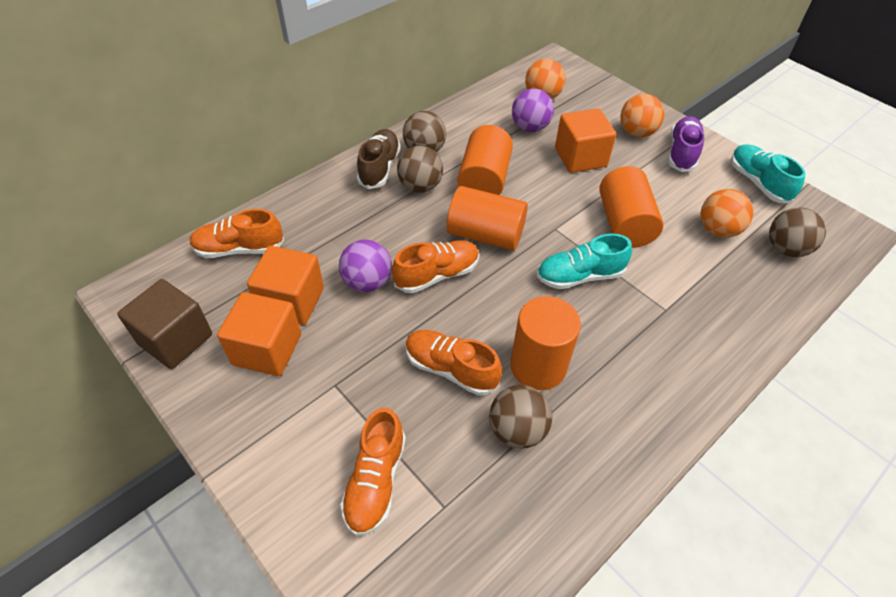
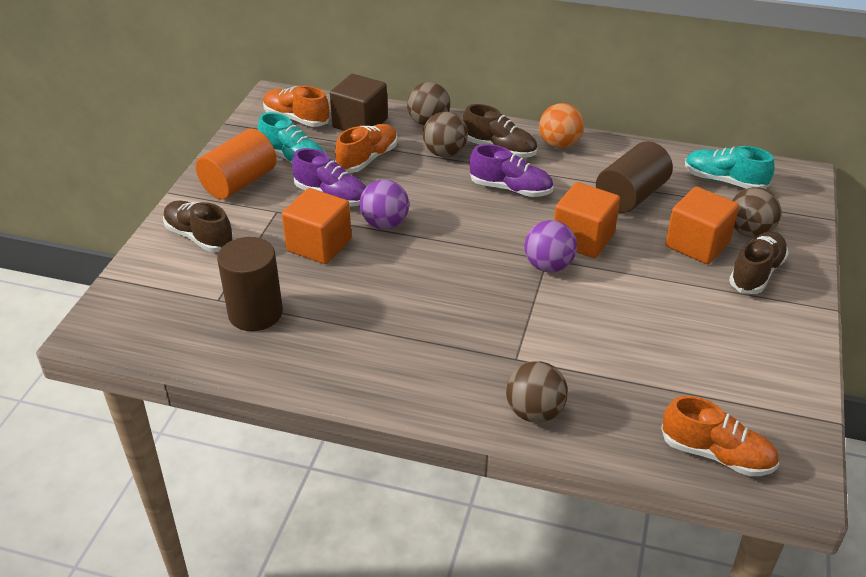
brown cylinder: none = 0 -> [217,237,283,331] [596,141,673,213] = 2
brown shoe: [357,129,401,189] = 1 -> [163,201,234,252] [463,104,538,158] [729,231,789,294] = 3
orange ball: [525,59,566,99] [620,94,664,137] [700,189,753,238] = 3 -> [539,103,584,148] = 1
orange cylinder: [447,186,528,250] [457,125,513,195] [510,296,581,390] [599,166,664,248] = 4 -> [196,128,277,200] = 1
orange shoe: [189,209,284,258] [340,408,406,536] [392,240,479,293] [405,330,502,396] = 4 -> [263,86,330,127] [335,124,398,173] [661,396,779,476] = 3
purple shoe: [668,116,704,172] = 1 -> [292,148,366,206] [470,144,553,197] = 2

